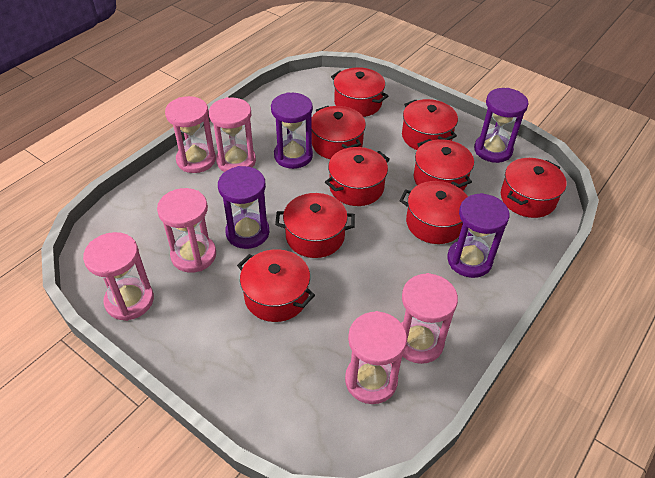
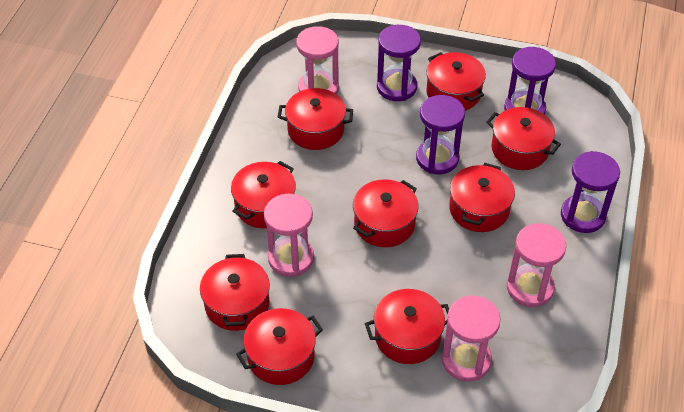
pink hourglass: [83,232,154,321] [157,188,216,273] [165,96,216,173] [209,97,256,172] [345,311,407,404] [401,273,458,364] = 6 -> [264,194,314,277] [296,26,339,94] [442,295,501,382] [507,223,566,307] = 4

